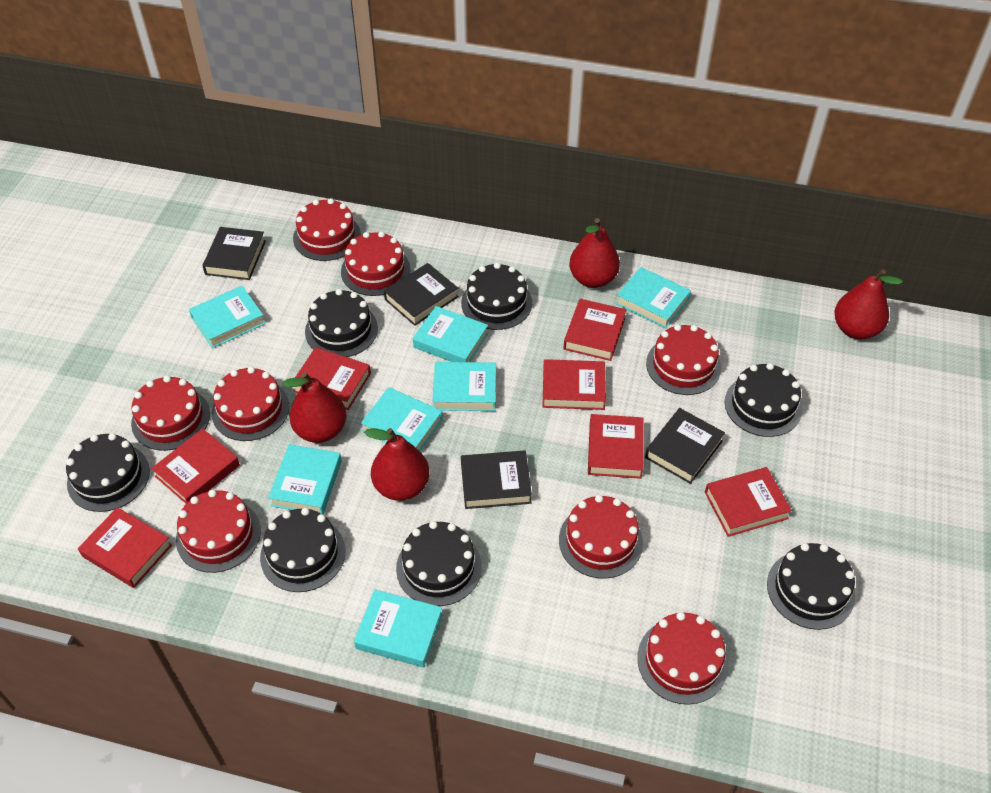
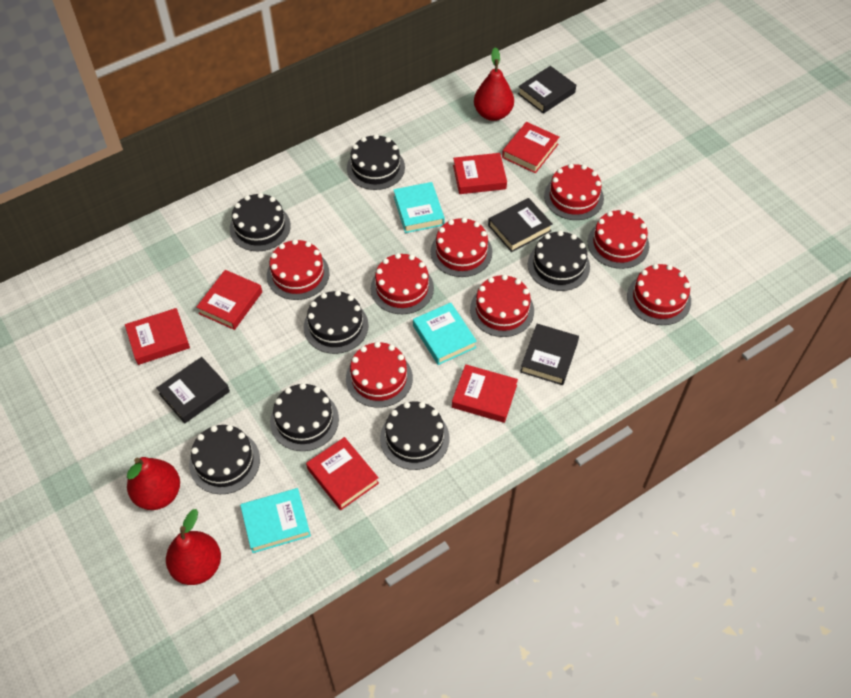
red book: [78,507,172,588] [151,428,240,504] [293,347,371,410] [543,359,606,410] [563,299,626,361] [588,414,644,479] [705,467,792,537] = 7 -> [125,308,190,365] [197,270,262,330] [306,437,379,510] [452,364,518,423] [453,153,507,194] [502,122,559,173] = 6
red pear: [283,372,346,443] [364,428,430,501] [569,218,620,288] [834,269,902,339] = 4 -> [127,457,180,510] [166,509,221,585] [474,47,514,121] = 3
turquoise book: [189,286,265,348] [268,444,342,515] [354,590,443,668] [361,387,443,451] [413,306,488,362] [432,362,496,411] [616,267,691,328] = 7 -> [240,488,311,553] [393,182,445,233] [413,303,477,365] = 3

